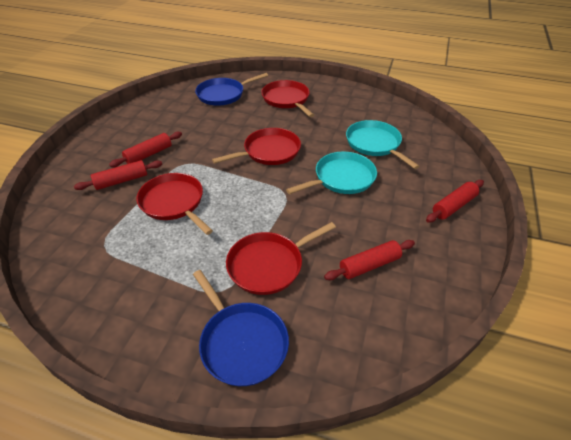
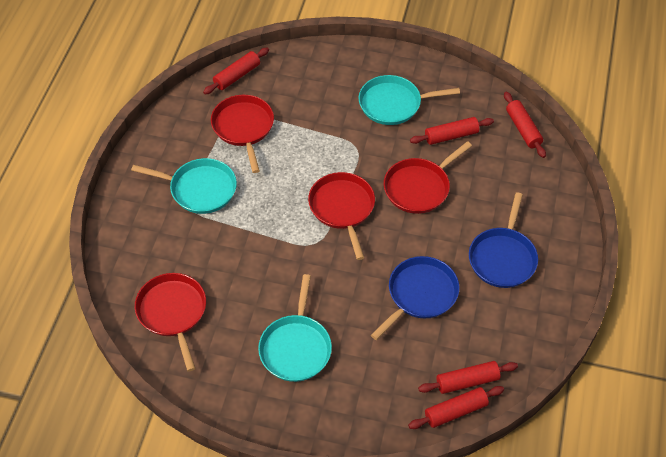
red rolling pin: [74,160,162,190] [109,132,182,167] [324,240,415,280] [426,180,484,222] = 4 -> [203,47,269,94] [408,386,504,429] [410,117,494,145] [418,361,518,394] [504,92,546,158] = 5
turquoise pan: [286,152,377,194] [346,120,419,169] = 2 -> [131,158,237,214] [258,274,332,382] [359,75,460,125] = 3

